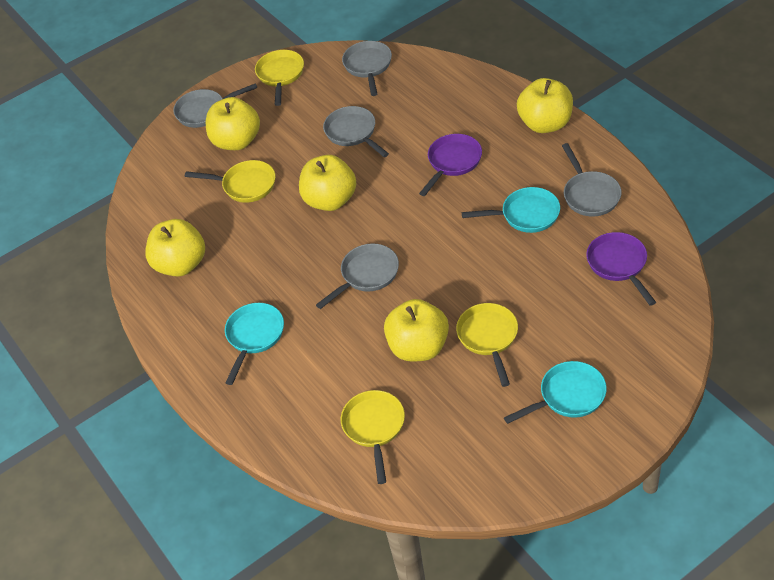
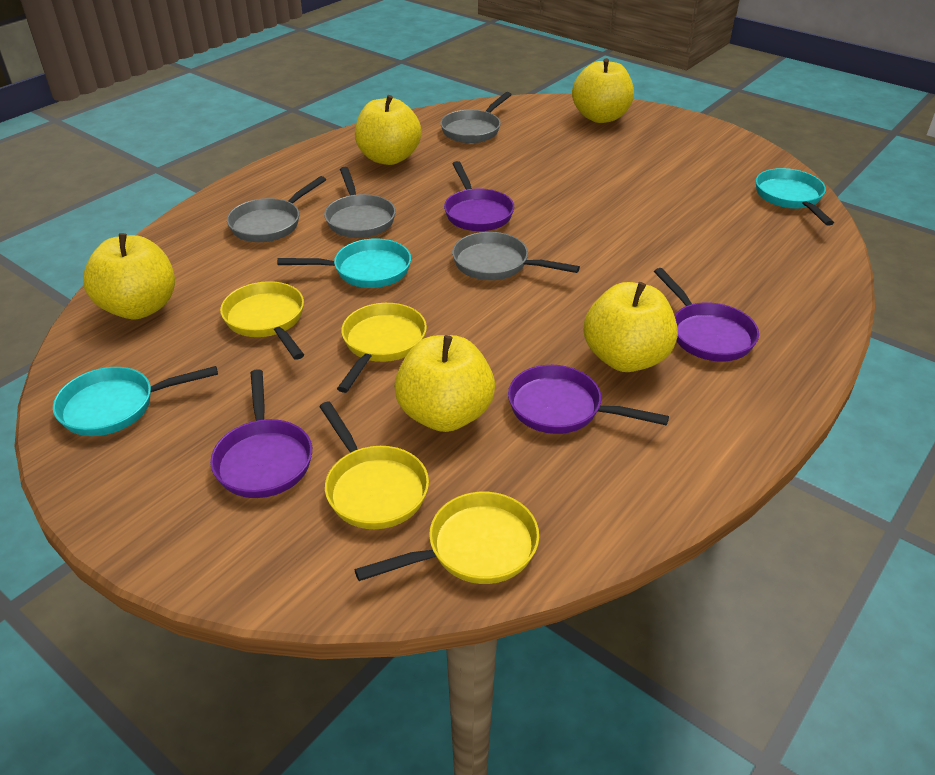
grey pan: [173,83,257,128] [316,244,399,309] [323,106,389,157] [342,41,392,96] [562,143,622,217] = 5 -> [227,176,326,242] [324,167,396,238] [440,92,512,143] [452,232,580,280] = 4
purple pan: [419,134,482,196] [586,232,656,306] = 2 -> [210,369,312,498] [444,161,514,231] [508,365,669,434] [654,268,759,362] = 4

